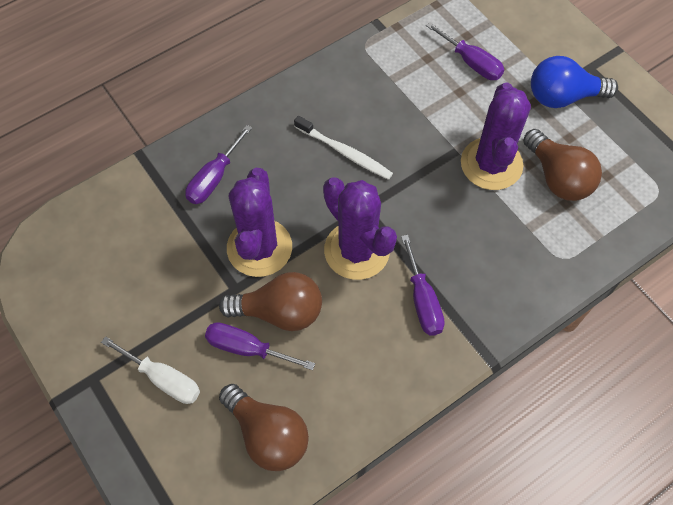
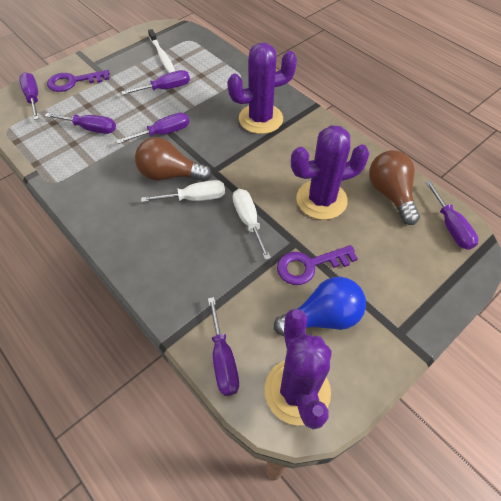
brown light bulb: [219,272,322,331] [219,384,309,471] [523,129,602,201] = 3 -> [135,137,212,182] [369,150,420,225] = 2
purple key: none = 0 -> [47,70,110,92] [277,245,358,285] = 2
purple screwdriver: [185,125,252,204] [205,322,315,370] [401,235,445,336] [426,22,504,80] = 4 -> [19,72,39,120] [45,113,116,134] [116,113,189,144] [122,70,190,95] [208,297,239,396] [425,181,478,250] = 6
white screwdriver: [101,336,200,404] = 1 -> [141,180,225,202] [233,189,271,260] = 2

